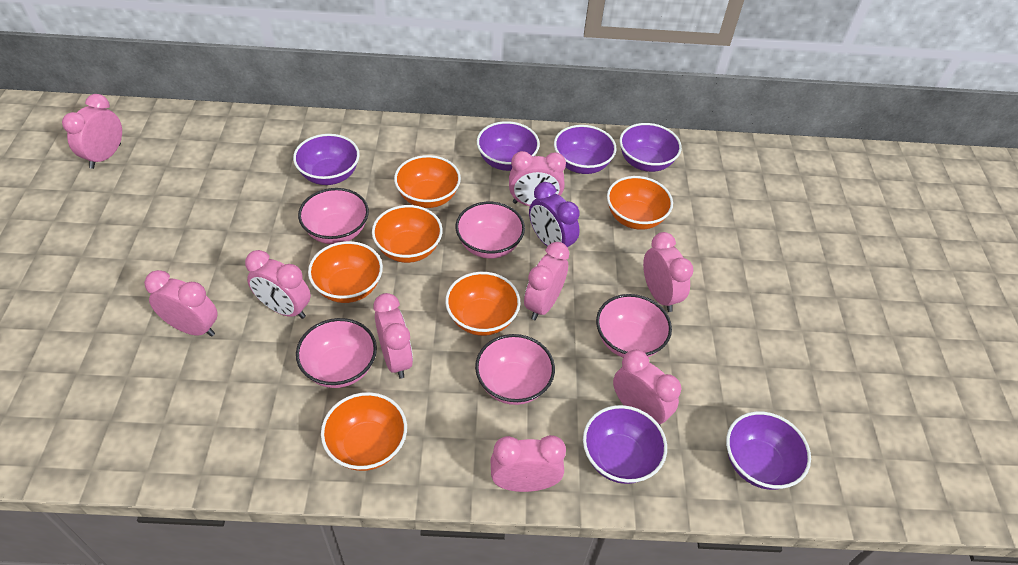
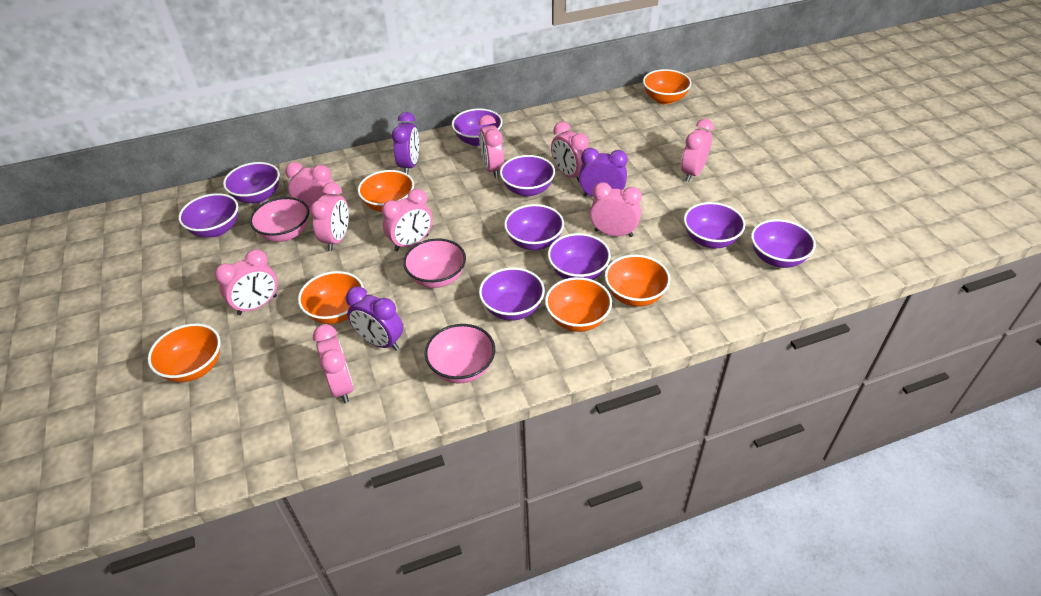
pink bowl: [296,318,377,388] [298,188,369,244] [456,202,525,259] [475,334,555,405] [596,294,672,357] = 5 -> [250,197,309,242] [403,238,466,288] [425,324,495,383] = 3
purple bowl: [293,134,360,185] [477,121,540,171] [554,125,616,174] [583,405,667,484] [620,123,682,172] [726,411,811,490] = 6 -> [178,193,238,238] [223,162,280,204] [452,108,503,146] [479,267,545,321] [500,155,555,197] [504,204,564,250] [548,233,611,280] [684,202,745,249] [751,219,816,268] = 9
purple clock: [529,182,580,247] = 1 -> [346,286,403,350] [392,112,419,174] [579,148,628,197] = 3

